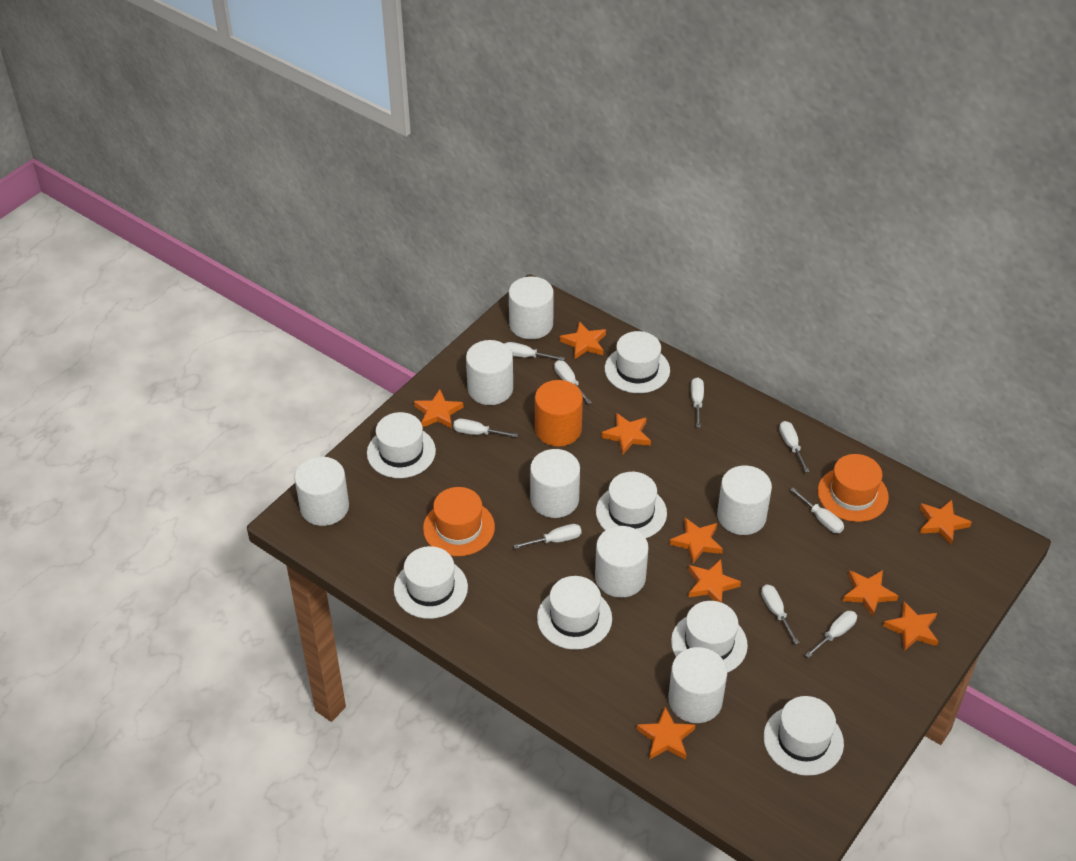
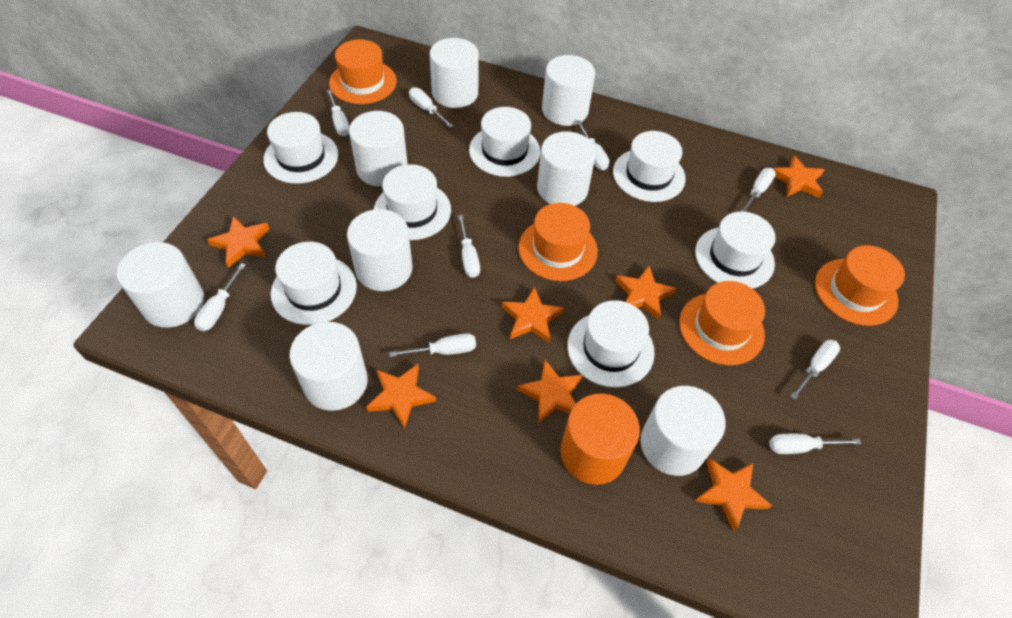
orange hat: [423,487,495,556] [818,454,889,522] = 2 -> [329,39,397,104] [518,203,598,281] [679,281,765,365] [815,245,905,326] = 4
orange star: [414,389,464,429] [560,321,606,360] [601,413,651,455] [637,707,695,760] [669,518,723,564] [689,559,741,603] [843,570,898,617] [883,601,939,651] [919,500,972,545] = 9 -> [207,216,270,268] [366,364,436,429] [502,287,564,343] [517,360,583,423] [615,266,677,320] [696,458,772,531] [772,155,825,198] = 7
white cylinder: [294,457,349,526] [466,340,513,405] [509,277,554,339] [530,449,580,518] [595,526,649,598] [668,647,727,723] [717,466,772,535] = 7 -> [117,242,204,328] [289,322,368,411] [347,209,413,291] [349,111,408,187] [430,38,479,108] [537,131,596,206] [542,55,595,126] [640,386,726,476] = 8

